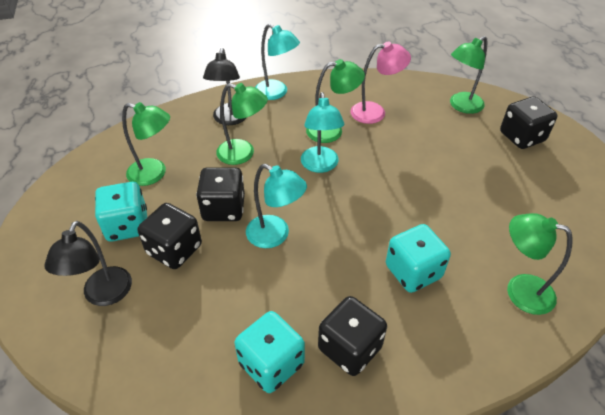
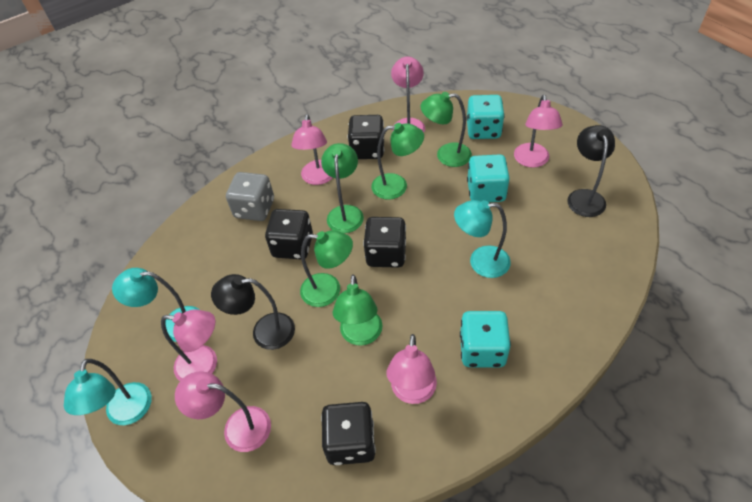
grey dice: none = 0 -> [226,172,274,221] = 1
pink lamp: [350,41,411,124] = 1 -> [161,309,217,381] [175,371,271,452] [291,114,332,185] [386,334,437,404] [391,57,425,132] [514,95,563,168] = 6

